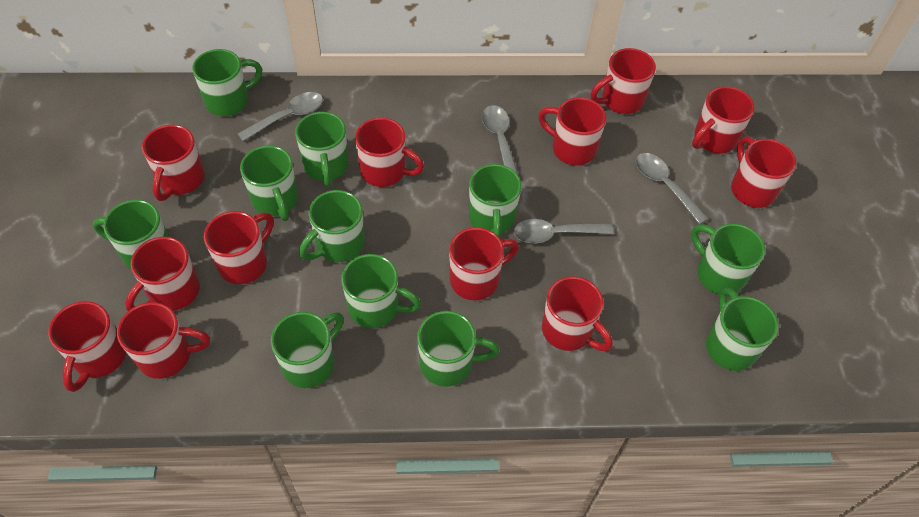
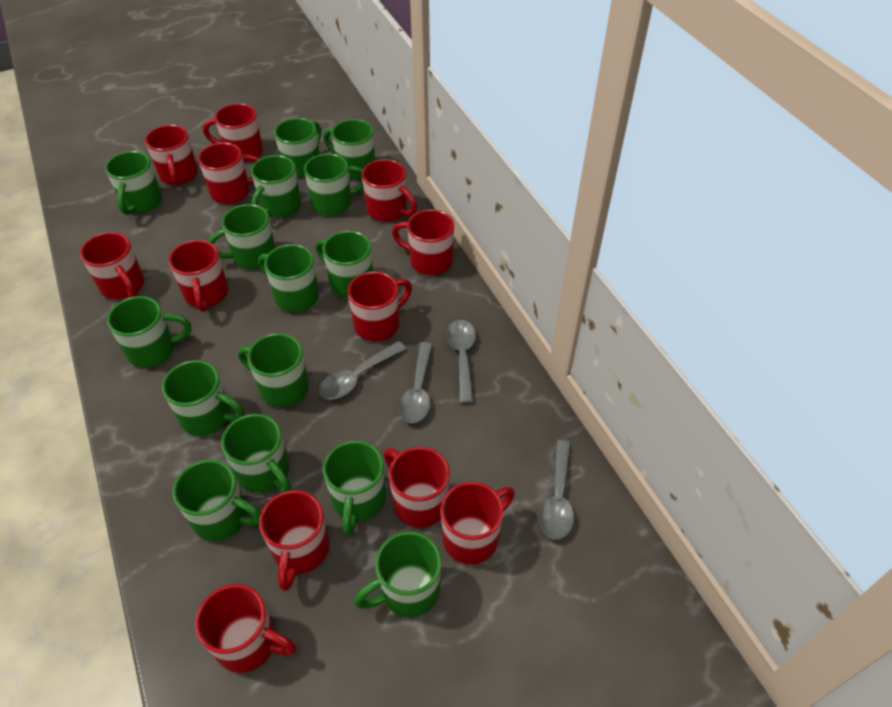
green mug: [93,200,169,269] [192,49,262,116] [240,145,298,221] [271,312,344,388] [295,112,349,187] [299,190,365,262] [342,254,421,328] [417,311,500,387] [469,164,521,238] [691,223,765,295] [706,287,778,371] = 11 -> [105,151,162,215] [107,296,191,368] [162,360,244,436] [173,460,261,541] [208,204,275,269] [221,414,291,493] [238,333,309,407] [251,155,301,217] [258,244,319,312] [274,118,321,178] [304,154,364,216] [316,231,373,298] [323,441,386,535] [324,119,375,179] [354,531,442,617] = 15

